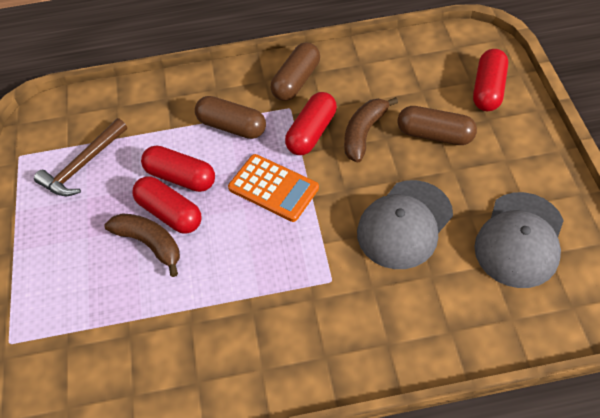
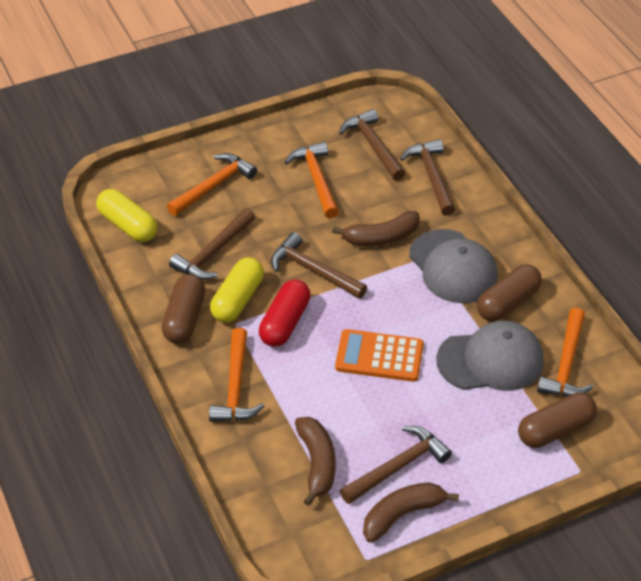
brown banana: [104,213,180,277] [344,97,398,163] = 2 -> [295,417,335,506] [332,211,420,246] [363,482,459,543] = 3
brown hammer: [34,118,127,196] = 1 -> [169,208,255,280] [271,232,367,299] [339,109,405,181] [340,426,452,504] [400,139,456,216] = 5
orange hammer: none = 0 -> [167,153,257,216] [209,328,264,422] [285,142,339,218] [537,308,593,397] = 4
red capsule: [132,176,201,234] [141,146,215,192] [285,92,337,155] [473,49,508,111] = 4 -> [259,280,310,347] = 1
yellow capsule: none = 0 -> [96,189,157,242] [210,257,264,322] = 2

